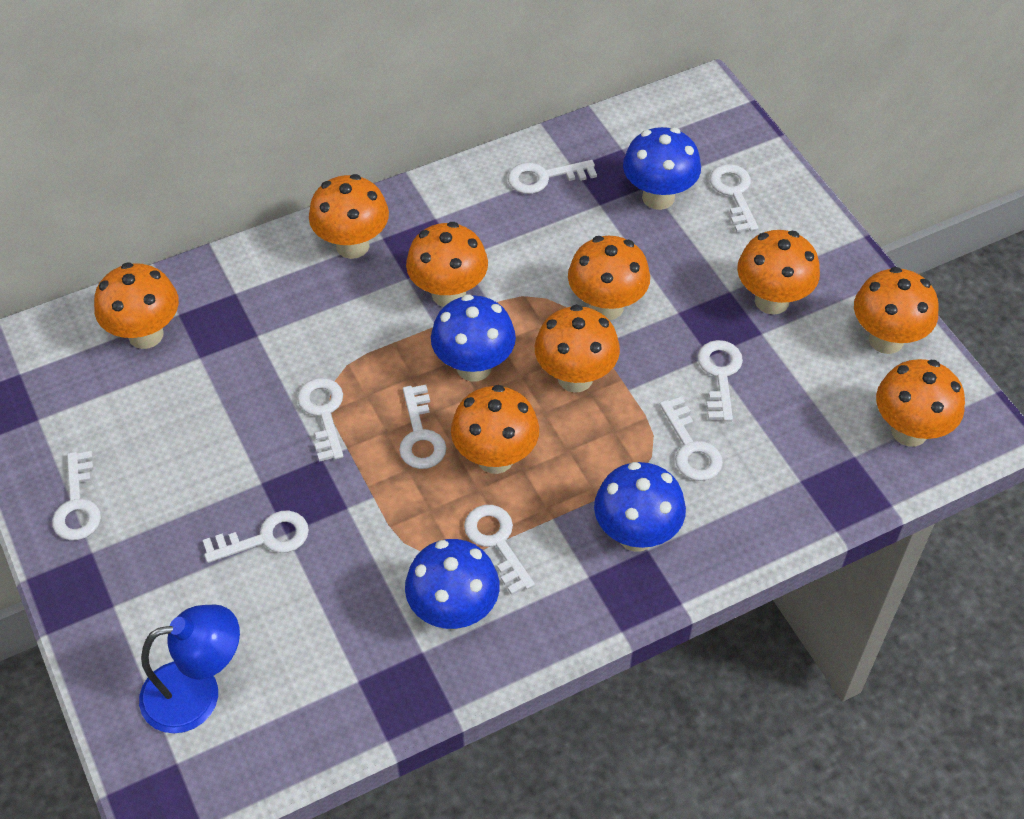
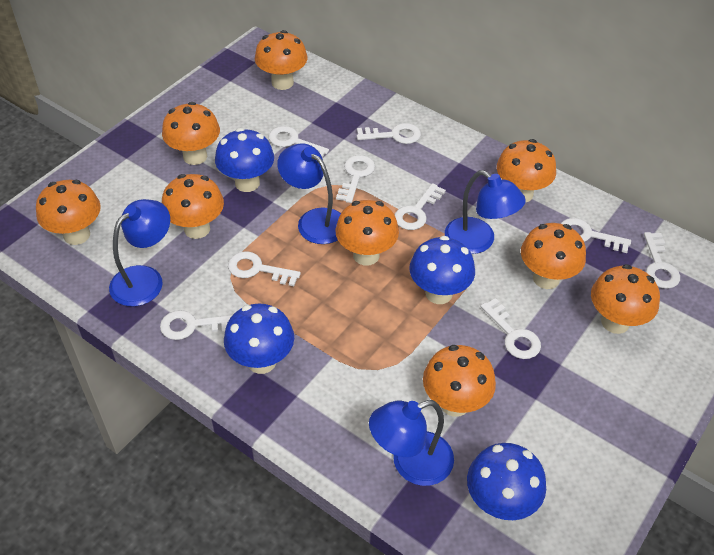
blue lamp: [139,604,240,733] = 1 -> [109,199,170,306] [277,144,341,244] [369,400,454,486] [445,170,526,254] = 4

